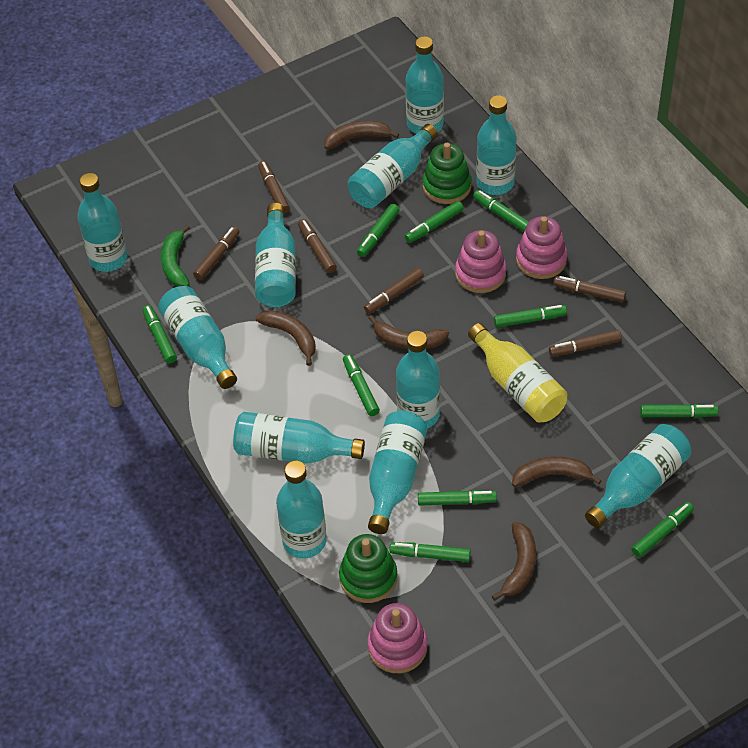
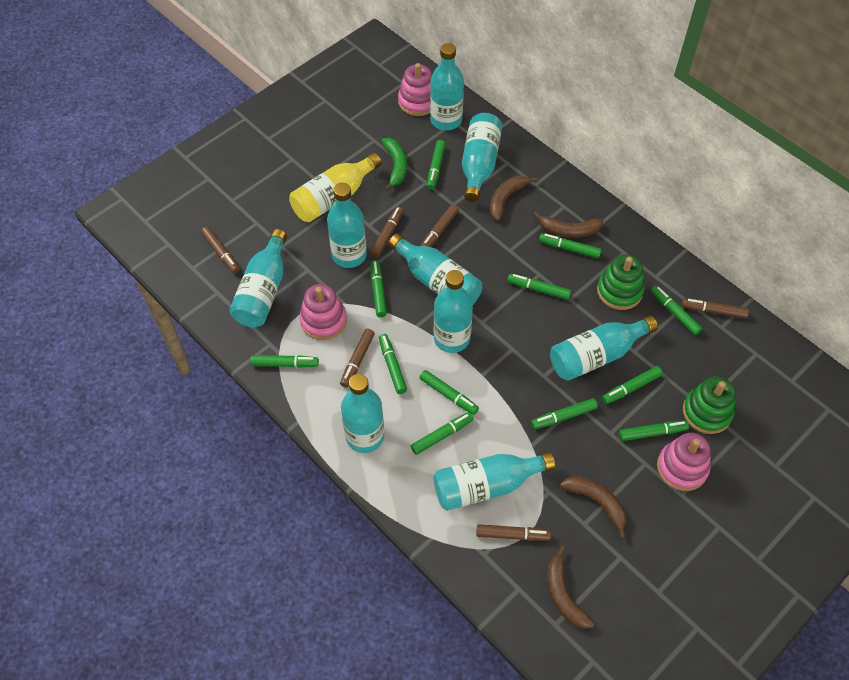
brown banana: [256,310,316,366] [324,121,399,149] [368,315,449,349] [492,522,536,601] [512,456,602,487] = 5 -> [490,176,538,221] [533,212,603,238] [547,545,595,629] [560,476,627,539] = 4
green marker: [142,305,177,363] [343,354,380,416] [357,204,400,257] [389,542,471,562] [405,201,464,243] [418,490,497,506] [473,190,529,232] [494,305,567,327] [631,502,694,558] [640,404,718,418] = 10 -> [251,355,319,368] [370,260,387,317] [379,334,407,394] [411,412,474,455] [420,370,479,415] [427,140,446,190] [507,274,571,300] [531,398,598,429] [539,233,601,258] [602,366,663,404] [619,420,689,441] [651,285,703,335] = 12
turquoise bottle: [77,173,128,272] [158,286,237,389] [233,412,365,464] [255,203,296,307] [276,461,327,559] [348,124,438,208] [368,410,427,534] [396,331,440,429] [406,37,444,134] [476,95,517,195] [585,424,691,528] = 11 -> [230,229,287,327] [327,183,367,268] [341,374,384,453] [389,233,482,304] [430,43,464,131] [433,452,555,511] [434,270,473,353] [462,113,502,202] [550,316,658,381] = 9

